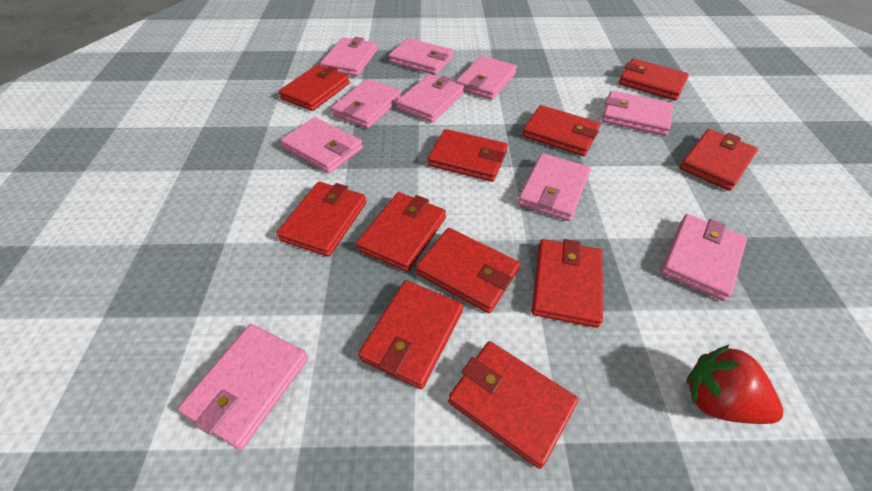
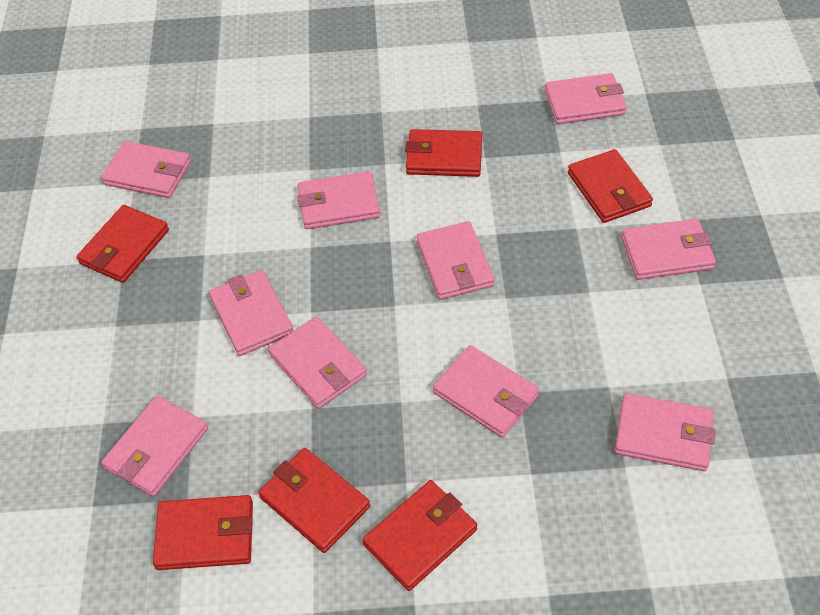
red strawberry: [686,345,783,424] = 1 -> none = 0
red wallet: [277,182,366,257] [278,65,350,111] [356,192,446,272] [358,280,463,389] [415,228,520,313] [428,129,508,182] [448,341,578,469] [522,105,600,156] [532,239,603,328] [619,59,689,101] [679,129,758,191] = 11 -> [76,205,169,283] [153,495,253,570] [258,448,370,553] [362,480,477,591] [405,129,482,177] [568,149,653,223] = 6

